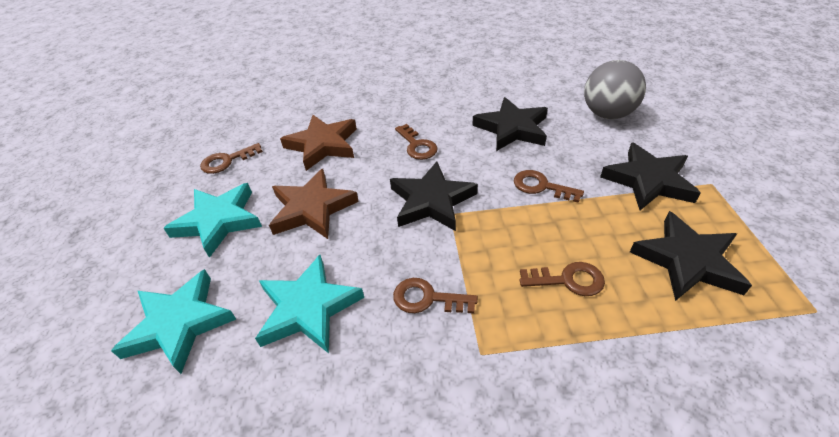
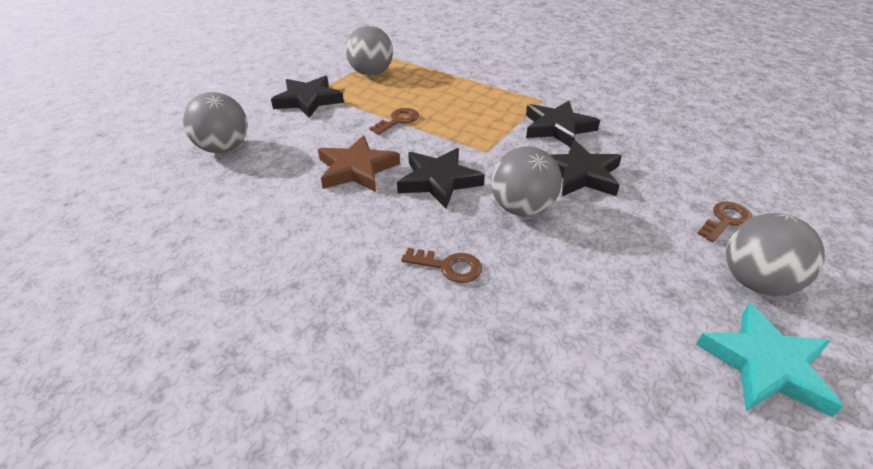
brown key: [200,143,263,174] [393,278,478,314] [395,124,438,160] [514,170,584,203] [519,262,605,296] = 5 -> [370,108,419,135] [401,248,482,283] [697,202,753,242] = 3
brown star: [269,169,359,239] [280,115,357,171] = 2 -> [318,135,400,192] = 1
grey ball: [584,60,646,119] = 1 -> [183,92,248,153] [346,26,393,76] [491,146,562,217] [726,213,825,296] = 4
turquoise star: [111,269,236,374] [163,183,262,258] [255,255,364,353] = 3 -> [696,303,844,417] = 1

